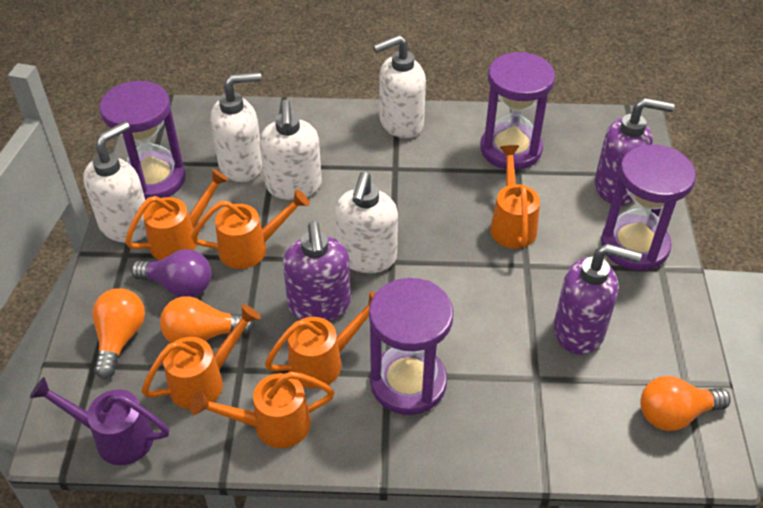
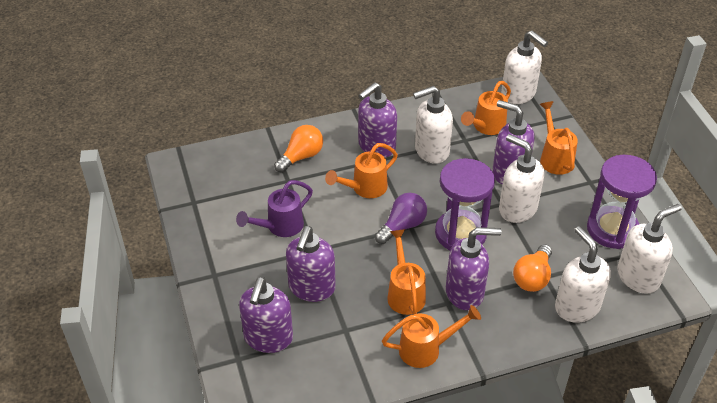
orange light bulb: [92,288,145,379] [160,296,255,343] [640,376,731,431] = 3 -> [274,125,323,173] [513,244,552,292] = 2
orange watering can: [125,169,229,260] [142,304,261,409] [190,372,334,448] [191,189,310,269] [264,291,376,388] [490,145,540,249] = 6 -> [325,143,398,198] [382,305,481,368] [387,229,426,315] [461,81,511,135] [540,101,578,175] = 5
purple hourglass: [100,81,186,200] [369,278,453,415] [480,52,555,170] [601,145,696,271] = 4 -> [435,158,495,250] [587,155,657,249] = 2
purple soap dispenser: [283,221,351,321] [554,244,642,355] [595,98,675,205] = 3 -> [239,277,293,353] [286,226,336,302] [358,82,397,158] [446,227,502,310] [492,100,534,184] = 5

